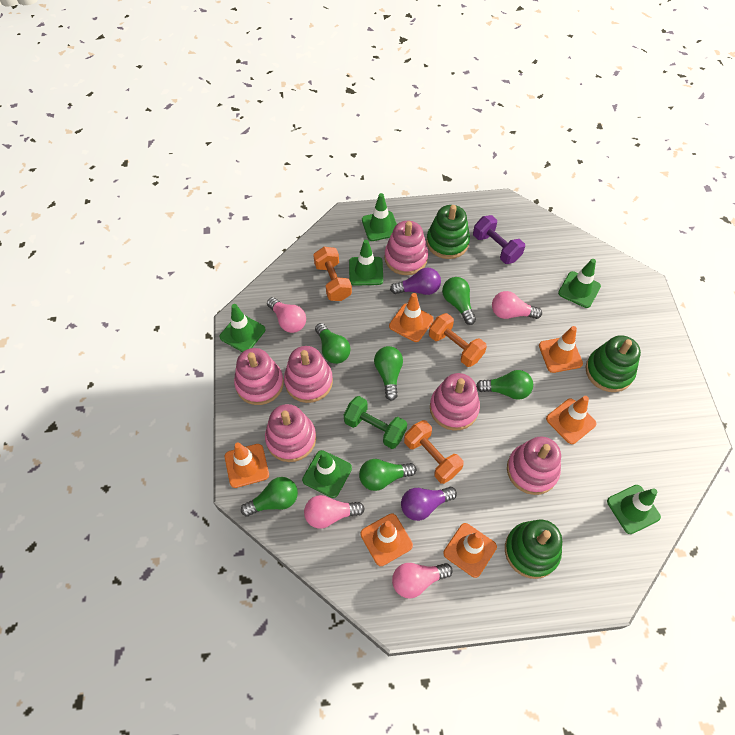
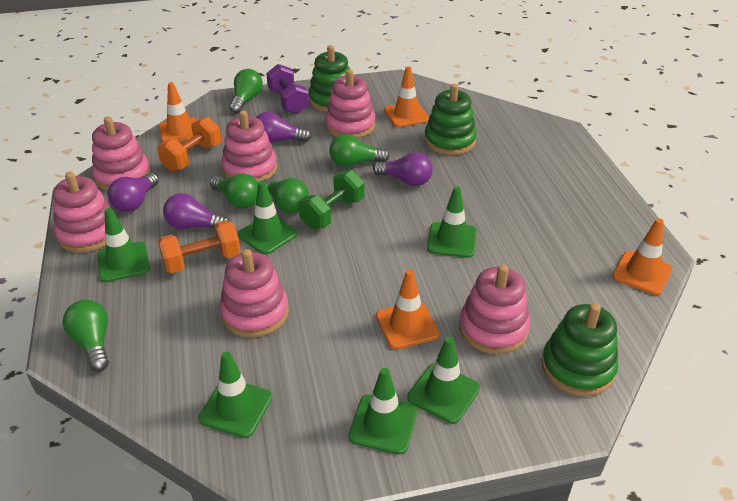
green light bulb: [241,477,298,517] [315,323,351,364] [359,459,416,491] [374,346,403,401] [442,277,476,325] [476,370,533,400] = 6 -> [62,300,109,372] [210,174,258,209] [230,69,263,113] [262,178,309,213] [329,134,390,167] = 5
orange dumbbell: [313,247,352,301] [404,420,464,484] [429,313,487,367] = 3 -> [157,117,221,171] [158,220,241,273] = 2
orange traffic cone: [225,443,269,488] [360,513,413,566] [389,293,434,342] [443,523,497,578] [539,326,583,373] [546,396,597,444] = 6 -> [159,82,197,143] [376,270,439,349] [384,66,429,127] [612,218,673,295] = 4
pink light bulb: [267,297,306,333] [304,495,365,529] [392,563,453,599] [492,291,542,319] = 4 -> none = 0
purple light bulb: [390,268,441,295] [401,487,457,521] = 2 -> [108,173,159,212] [163,193,230,229] [256,112,312,143] [373,152,433,186] = 4

